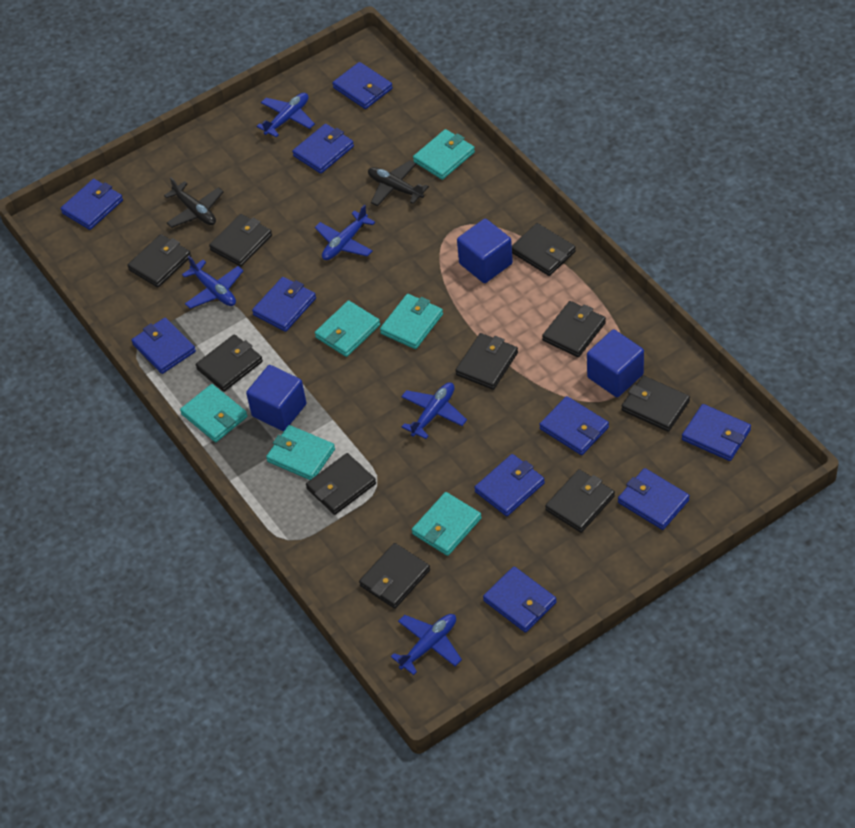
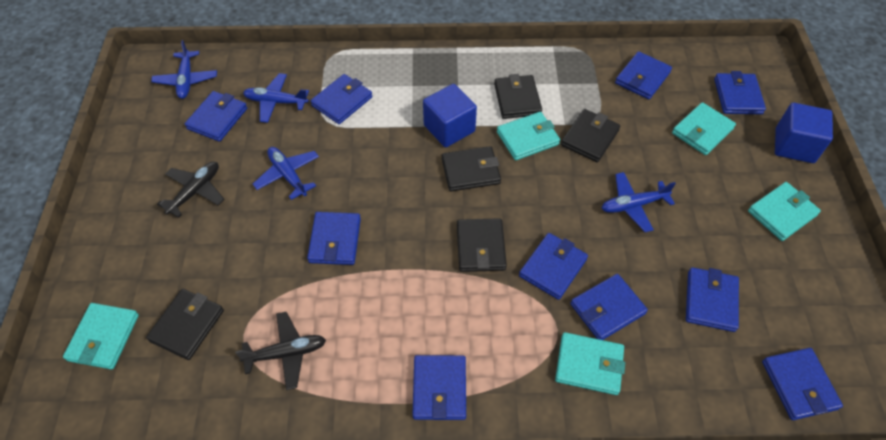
black wallet: [127,234,191,288] [196,334,263,392] [209,214,272,267] [306,453,376,515] [359,543,430,609] [455,333,518,390] [512,223,576,276] [542,301,606,357] [545,469,615,533] [621,375,690,432] = 10 -> [146,289,224,360] [442,146,501,191] [457,218,507,272] [494,74,542,119] [561,109,620,162] = 5
blue cube: [246,365,306,431] [457,219,513,283] [587,330,644,397] = 3 -> [423,84,477,147] [775,103,833,163] = 2
blue plane: [182,256,244,309] [257,93,315,137] [315,205,375,260] [391,614,462,675] [401,382,467,439] = 5 -> [151,40,217,99] [243,73,309,123] [253,147,319,200] [602,172,676,232] = 4
turquoise wallet: [180,384,248,442] [266,425,335,480] [315,301,380,357] [380,294,443,349] [412,492,482,556] [413,129,475,180] = 6 -> [63,303,139,369] [497,112,560,160] [555,332,625,395] [672,102,736,155] [748,182,821,241] = 5

